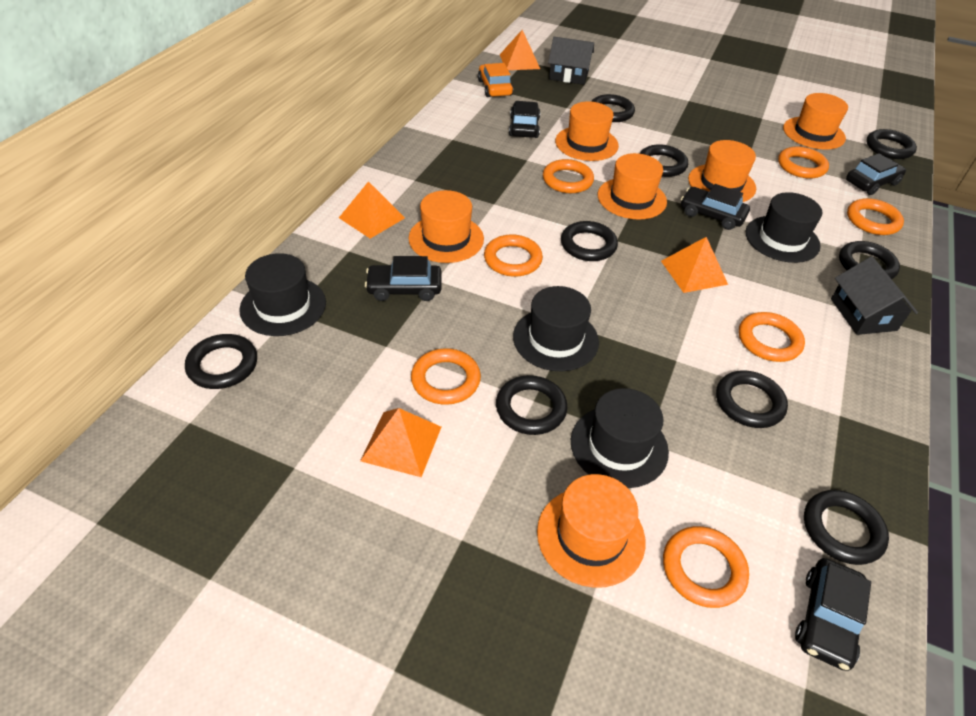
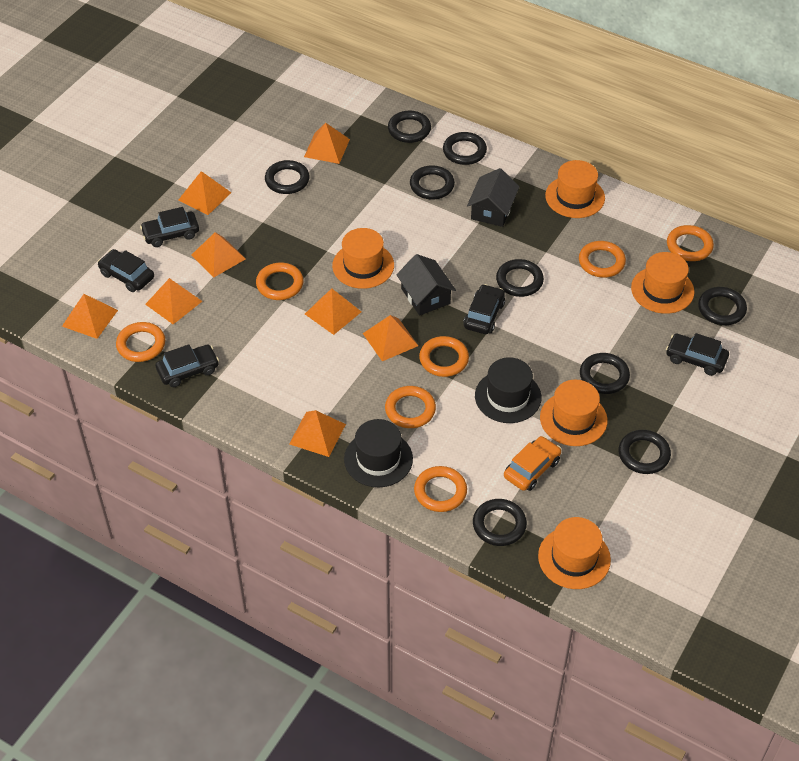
black hat: [239,253,326,336] [513,286,599,371] [571,388,669,488] [746,192,822,263] = 4 -> [344,419,413,487] [475,357,541,423] = 2
orange hat: [408,190,484,263] [537,474,645,588] [555,101,619,161] [597,153,667,219] [688,140,756,202] [783,93,848,150] = 6 -> [332,228,394,289] [538,517,611,589] [540,380,608,446] [545,160,605,218] [631,252,694,314] = 5
orange pyramid: [339,181,405,239] [360,408,441,477] [500,30,540,70] [661,237,728,293] = 4 -> [62,294,118,339] [145,278,202,324] [179,171,231,215] [191,232,246,278] [289,410,346,457] [304,123,350,164] [305,288,361,335] [363,315,418,361] = 8

